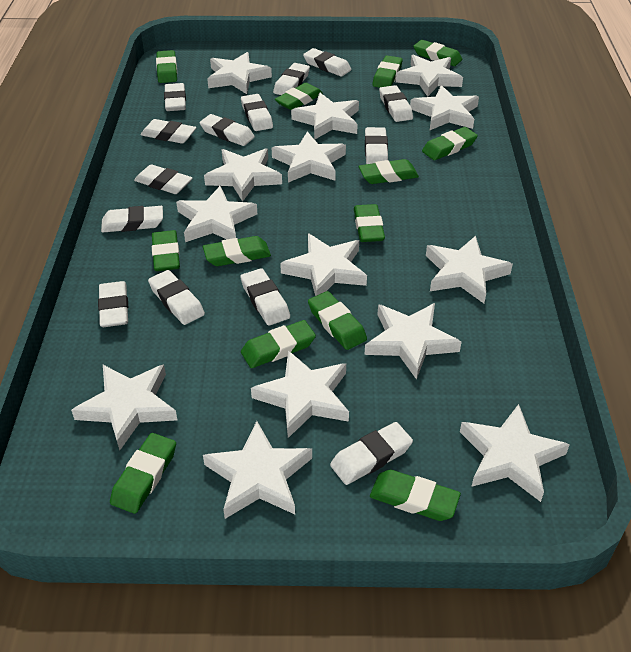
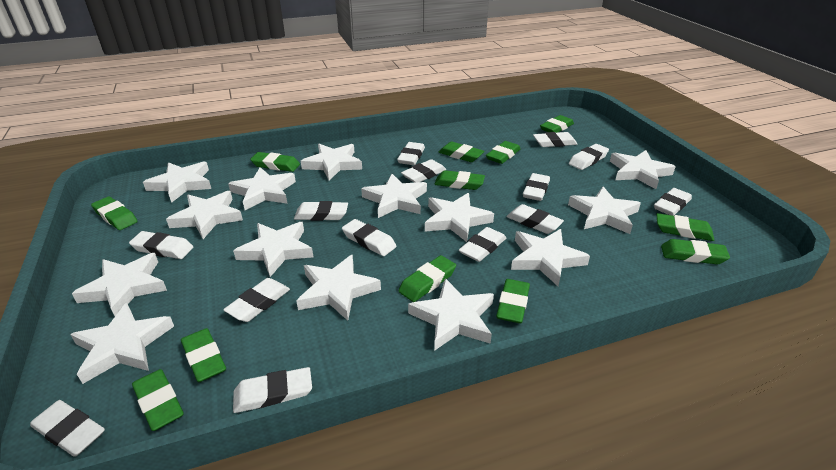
green eraser: [110,433,176,514] [152,230,180,271] [156,50,177,83] [203,236,271,266] [241,320,316,368] [275,83,323,110] [308,291,367,350] [354,204,385,242] [359,159,419,184] [370,470,461,521] [372,56,402,88] [413,40,462,66] [422,127,478,160] = 13 -> [91,196,138,230] [132,369,184,431] [181,328,226,382] [250,152,300,172] [398,255,456,302] [434,170,485,190] [438,142,484,162] [486,141,521,164] [496,279,530,324] [540,115,574,133] [656,213,714,241] [661,239,730,264] = 12

